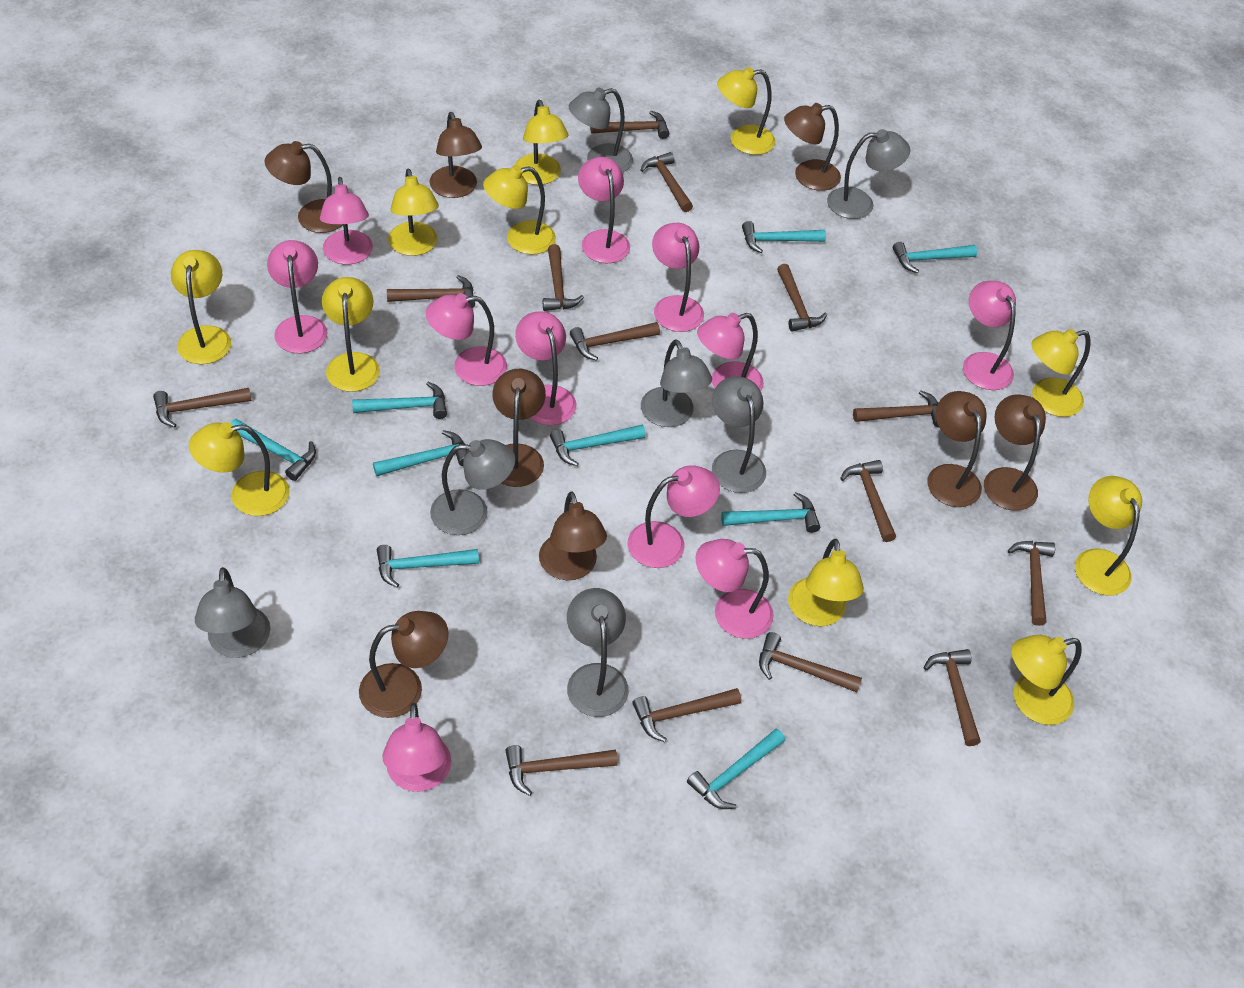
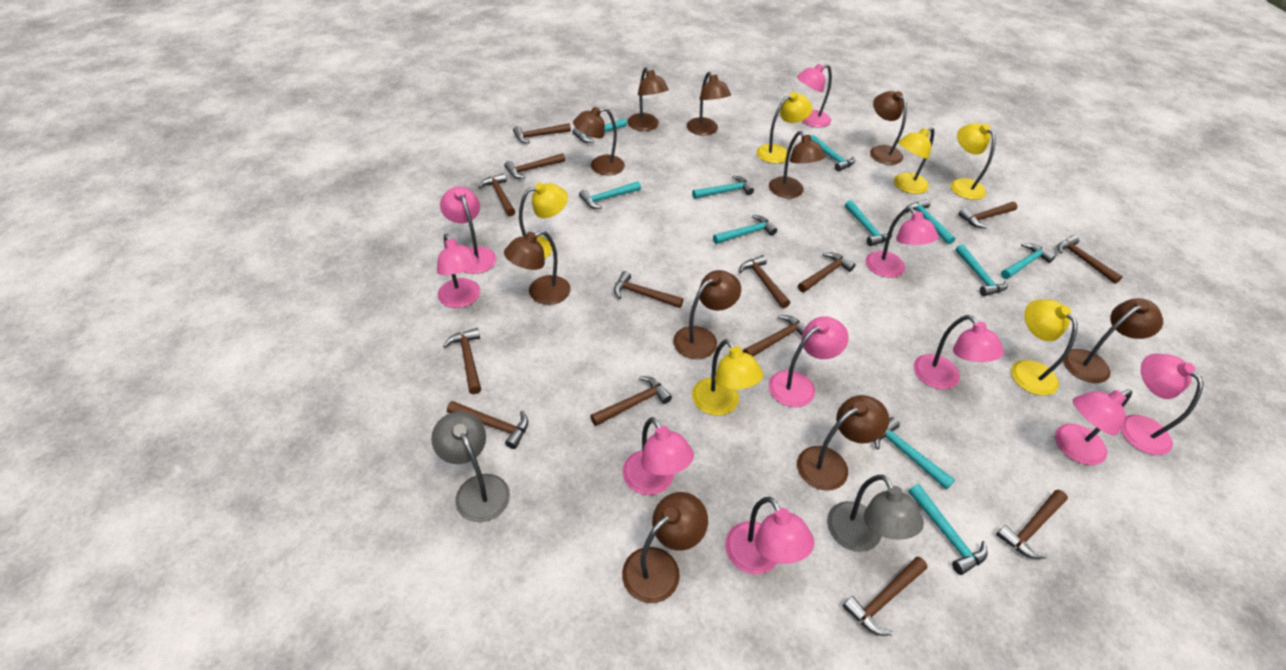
brown lamp: [265,141,343,233] [359,611,449,718] [429,112,482,198] [492,369,546,487] [539,491,607,580] [784,103,841,191] [927,391,987,507] [984,394,1046,511] = 8 -> [504,230,571,305] [573,107,625,176] [622,492,708,603] [627,67,669,131] [673,270,741,359] [687,72,731,136] [769,131,825,198] [797,395,889,491] [870,91,907,165] [1063,298,1163,383] = 10
grey lamp: [195,567,270,658] [430,439,515,535] [567,588,629,717] [569,88,633,172] [641,339,712,427] [712,376,766,493] [827,129,910,219] = 7 -> [431,412,510,522] [827,475,924,552] = 2
pink lamp: [267,240,328,353] [320,177,373,265] [382,703,451,792] [426,293,507,386] [515,311,576,425] [578,157,630,263] [627,465,720,568] [652,223,704,332] [695,539,774,639] [697,313,764,391] [963,281,1016,390] = 11 -> [437,234,480,308] [440,186,496,274] [622,417,694,495] [725,497,814,574] [769,316,849,407] [797,64,832,127] [866,207,938,278] [914,315,1004,389] [1055,389,1132,465] [1121,353,1204,455] = 10
turquoise hammer: [230,419,316,481] [352,382,447,419] [373,430,467,476] [377,545,479,588] [550,425,646,466] [687,729,785,809] [721,492,820,533] [742,221,826,253] [893,242,977,273] = 9 -> [572,118,627,143] [579,181,641,209] [692,176,754,199] [713,215,777,244] [811,135,855,171] [845,200,892,246] [874,417,955,490] [906,199,955,245] [908,484,988,575] [955,244,1008,296] [1001,243,1056,279] = 11
yellow lamp: [171,250,231,364] [189,422,290,516] [322,277,380,392] [388,169,439,256] [483,165,556,255] [515,100,568,185] [717,67,775,155] [788,539,864,626] [1011,635,1082,725] [1031,329,1091,417] [1075,476,1142,596] = 11 -> [519,183,568,258] [692,339,763,416] [757,92,813,163] [894,127,934,194] [951,123,996,200] [1011,300,1078,396] = 6

